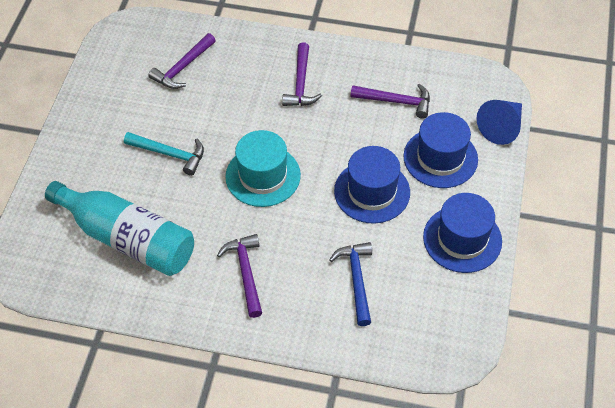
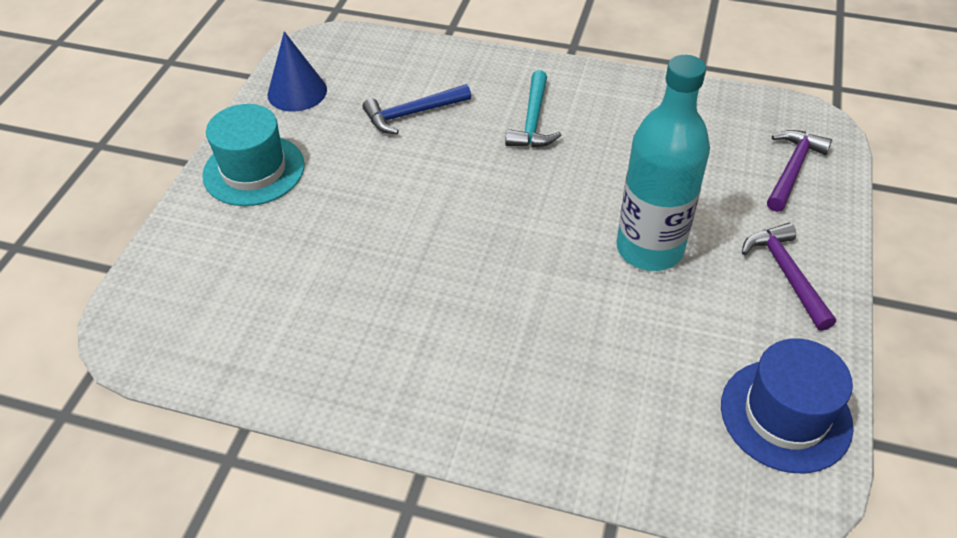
blue hat: [334,146,410,224] [404,112,478,188] [423,193,502,273] = 3 -> [721,338,854,473] = 1
purple hammer: [148,33,216,89] [217,234,262,318] [282,42,322,106] [350,84,430,119] = 4 -> [742,223,836,331] [767,130,832,212] = 2

